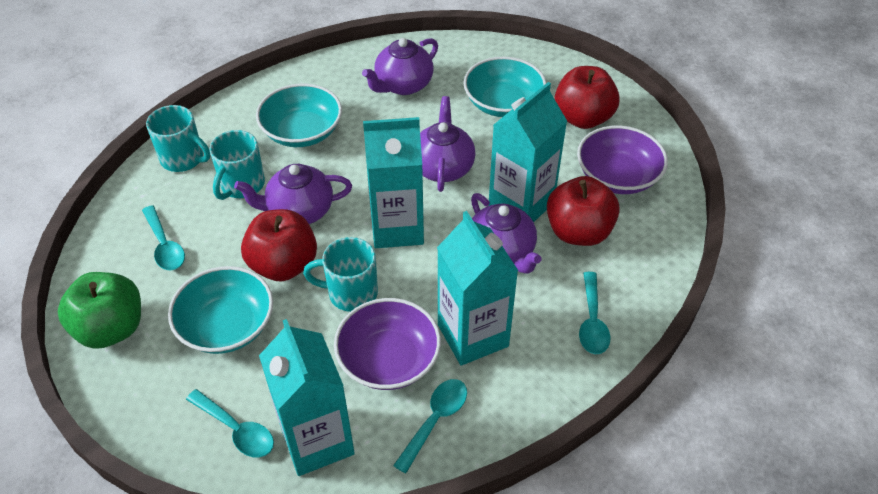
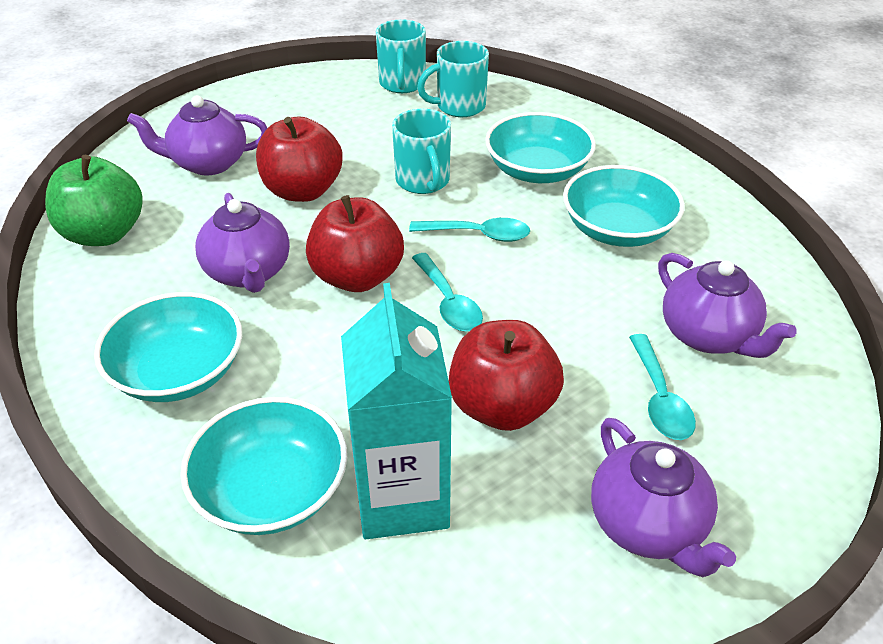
purple bowl: [334,298,441,390] [577,125,668,194] = 2 -> none = 0
turquoise bowl: [168,266,273,354] [256,83,342,147] [463,57,546,117] = 3 -> [94,292,242,402] [180,397,347,535] [485,112,596,183] [563,165,685,247] = 4
turquoise carton: [259,319,355,476] [363,117,424,248] [437,211,518,366] [488,82,567,222] = 4 -> [341,283,452,539] = 1
turquoise spoon: [142,205,185,270] [186,389,274,458] [393,379,467,473] [579,272,610,354] = 4 -> [409,218,530,242] [412,253,483,332] [629,334,696,440] = 3

